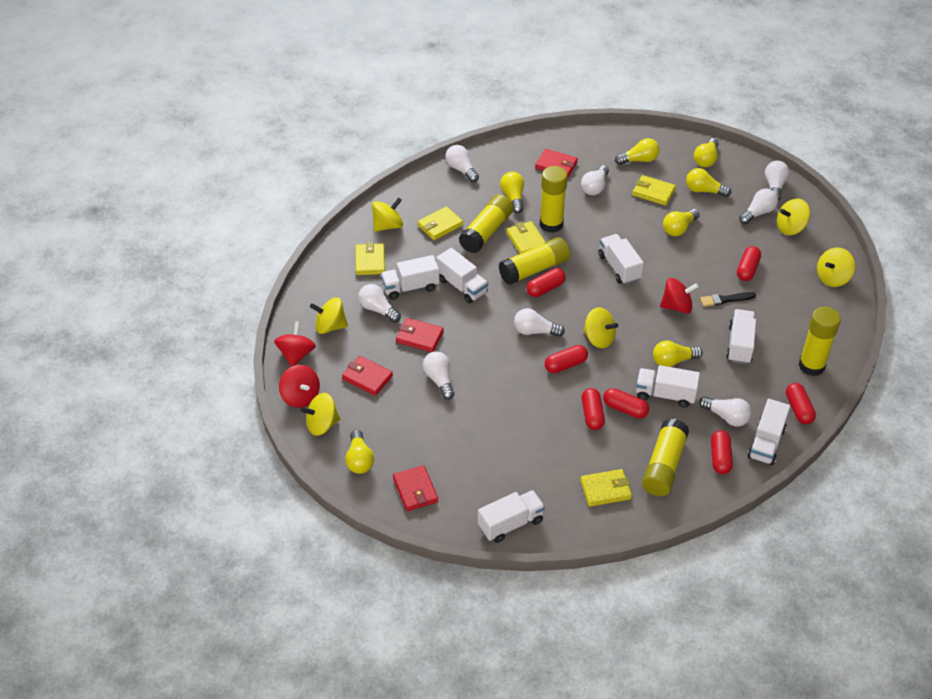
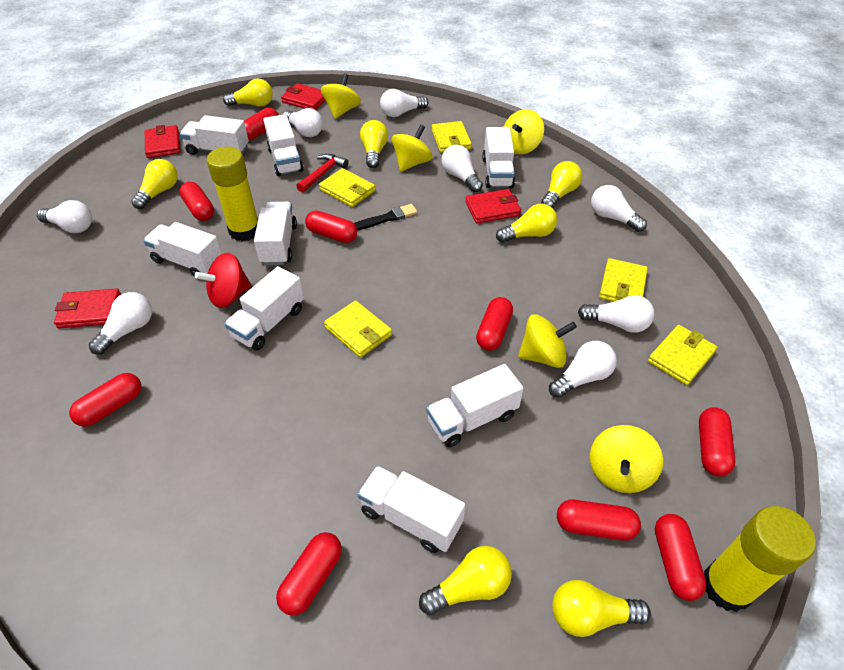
red capsule: [526,268,566,297] [545,345,588,373] [582,388,605,430] [603,388,649,418] [711,430,733,474] [737,246,761,281] [786,383,816,424] = 7 -> [69,373,142,427] [179,182,214,221] [244,107,279,140] [276,532,342,616] [305,210,357,243] [476,297,513,351] [557,500,641,541] [655,514,707,601] [699,407,735,476] = 9
red hammer: none = 0 -> [296,154,349,193] = 1
red spinning top: [274,321,316,367] [279,365,320,408] [660,278,699,314] = 3 -> [195,253,251,308] = 1
white truck: [381,255,440,300] [436,248,488,304] [478,490,545,543] [599,234,644,284] [636,365,700,408] [726,309,756,364] [748,399,790,465] = 7 -> [143,222,222,277] [180,115,249,155] [225,266,304,350] [254,202,297,265] [263,114,304,176] [358,466,465,553] [426,364,523,447] [482,127,515,188] = 8
yellow glue stick: [459,194,514,253] [499,237,570,285] [540,166,568,233] [642,418,689,496] [798,307,841,376] = 5 -> [207,147,258,241] [704,506,816,612] = 2
yellow spinning top: [300,393,341,436] [310,297,348,334] [372,197,403,232] [583,307,618,349] [777,199,810,235] [817,247,855,287] = 6 -> [321,73,361,119] [392,125,432,172] [504,109,544,154] [518,314,577,368] [590,425,663,493] = 5

